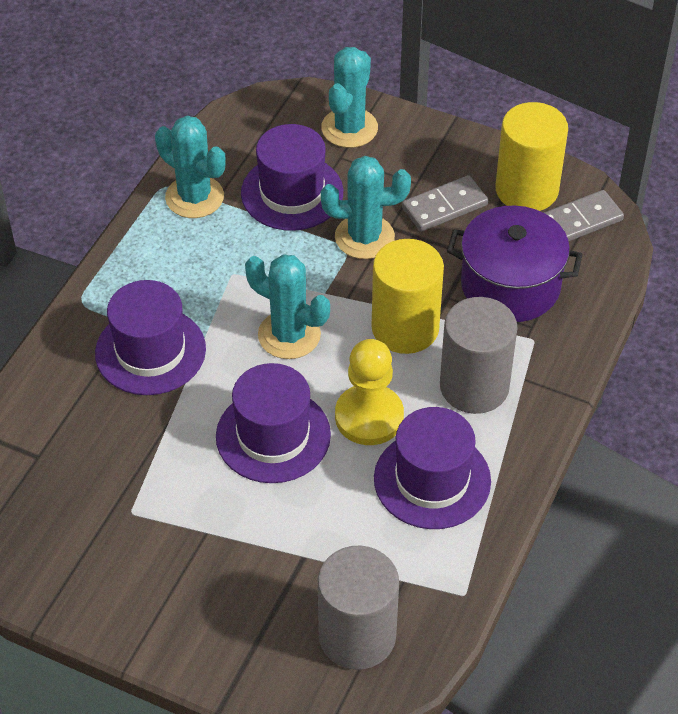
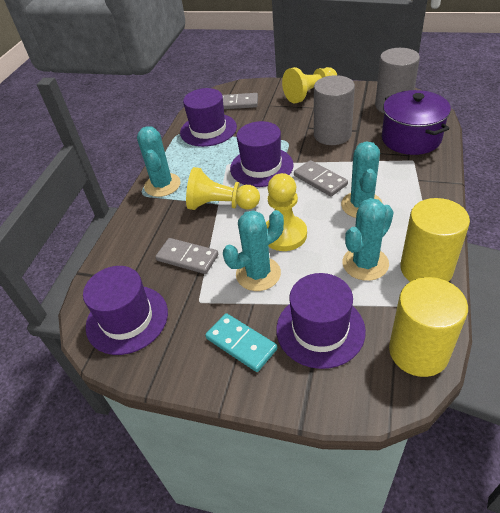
grey domino: [402,175,488,232] [543,190,624,241] = 2 -> [155,238,218,274] [222,93,258,109] [294,160,348,196] = 3
turquoise domino: none = 0 -> [205,313,277,372] = 1
yellow pawn: [335,339,404,445] = 1 -> [186,167,260,210] [266,173,307,251] [282,67,337,103] = 3

